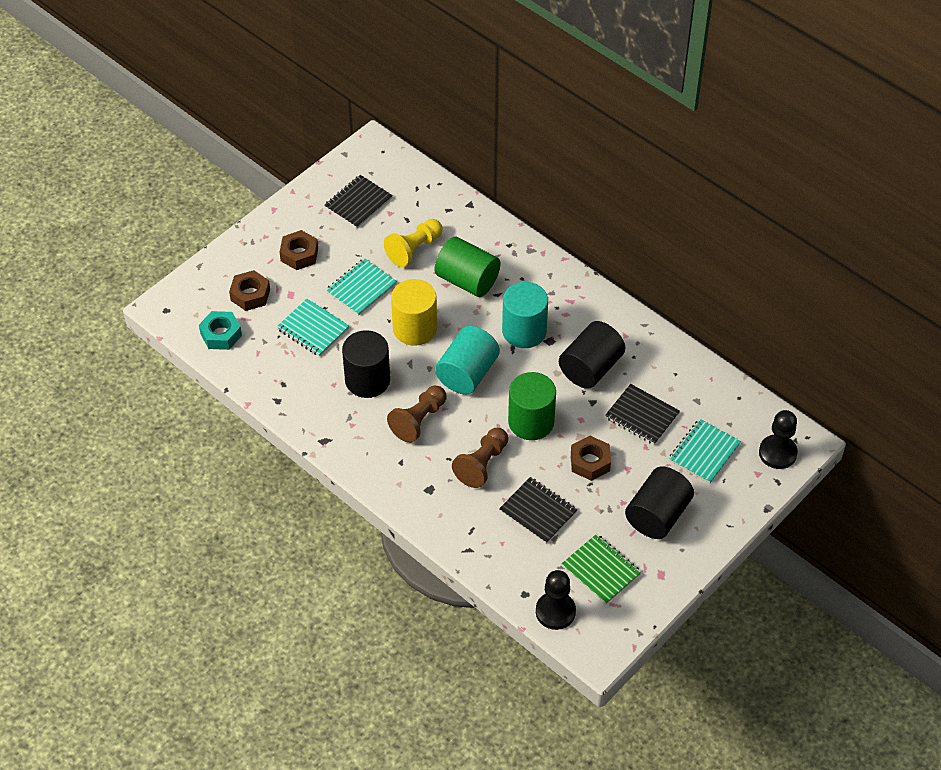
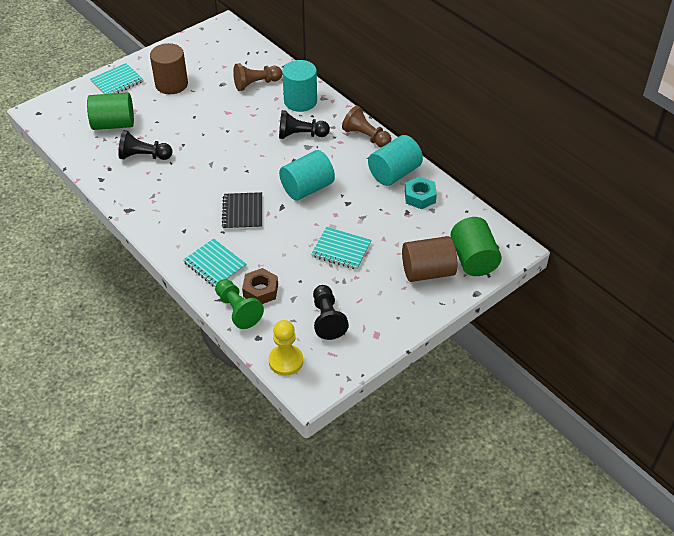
black cylinder: [342,330,390,398] [559,321,625,389] [625,467,694,539] = 3 -> none = 0
black notebook: [324,175,393,228] [499,477,577,544] [605,384,680,445] = 3 -> [222,192,262,230] = 1
black pawn: [536,570,576,630] [759,410,798,469] = 2 -> [118,130,172,160] [279,110,330,139] [313,285,349,340] = 3
brown cylinder: none = 0 -> [150,43,188,94] [402,236,457,282] = 2
brown nut: [229,270,270,311] [280,230,318,270] [571,436,611,481] = 3 -> [242,268,278,304] = 1
green notebook: [562,534,641,604] = 1 -> none = 0
green pawn: none = 0 -> [215,279,264,329] = 1
turquoise cylinder: [435,326,500,395] [502,282,548,348] = 2 -> [279,150,335,200] [282,60,317,112] [368,135,423,186] = 3
yellow cylinder: [391,279,437,346] = 1 -> none = 0

